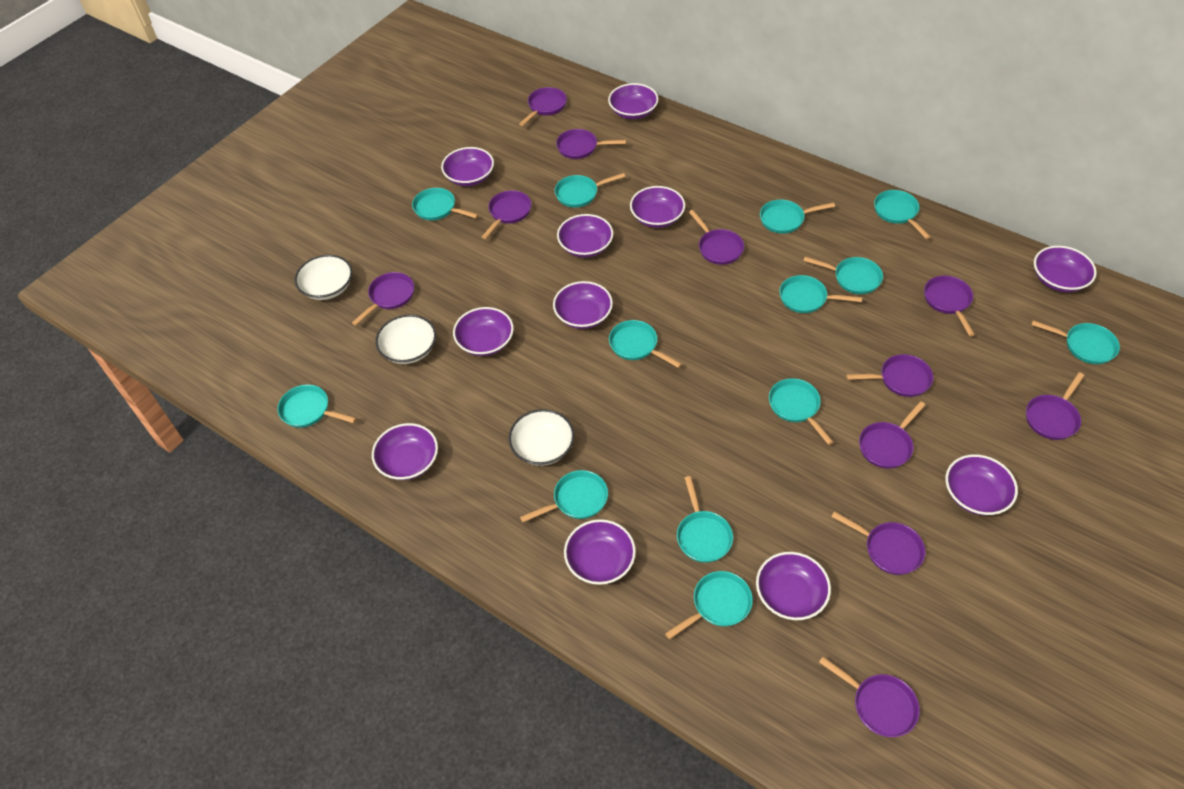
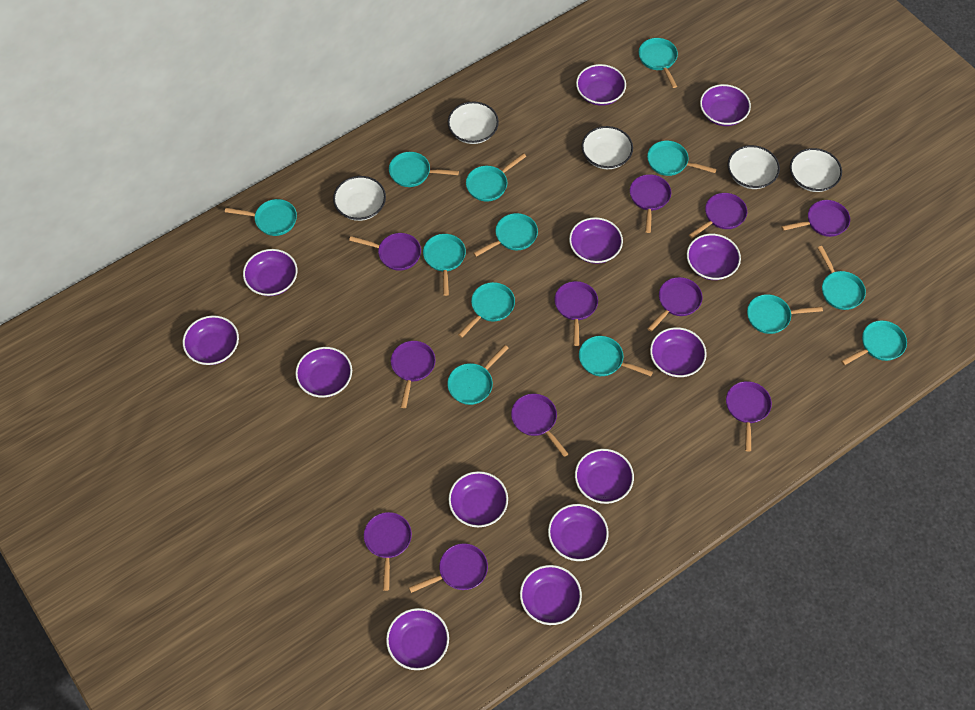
purple bowl: [372,423,438,480] [441,147,494,186] [453,307,514,356] [553,281,613,329] [557,214,613,258] [564,519,636,585] [608,83,659,119] [630,186,685,228] [756,552,831,620] [946,455,1018,515] [1034,246,1097,292] = 11 -> [183,315,239,365] [243,249,297,296] [295,347,352,397] [386,608,449,670] [448,471,508,527] [520,565,582,625] [548,504,609,561] [569,217,623,264] [575,449,634,504] [576,64,626,106] [650,327,707,377] [687,234,741,280] [700,84,751,126] = 13
white bowl: [294,255,352,300] [375,315,436,364] [508,409,574,466] = 3 -> [333,176,386,221] [448,101,499,144] [581,126,633,169] [727,145,780,189] [790,148,842,192] = 5

